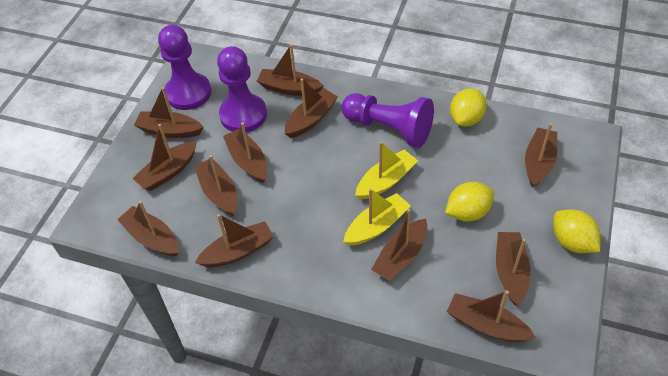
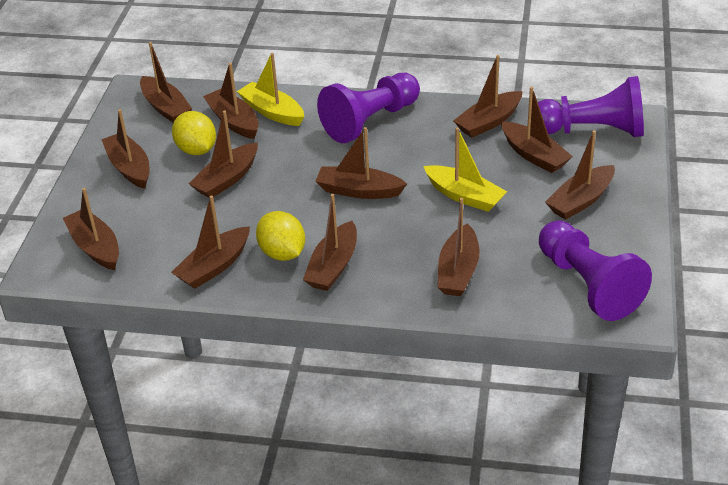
yellow lemon: [445,182,494,222] [450,88,486,126] [553,209,600,253] = 3 -> [172,111,216,155] [256,211,305,261] = 2

